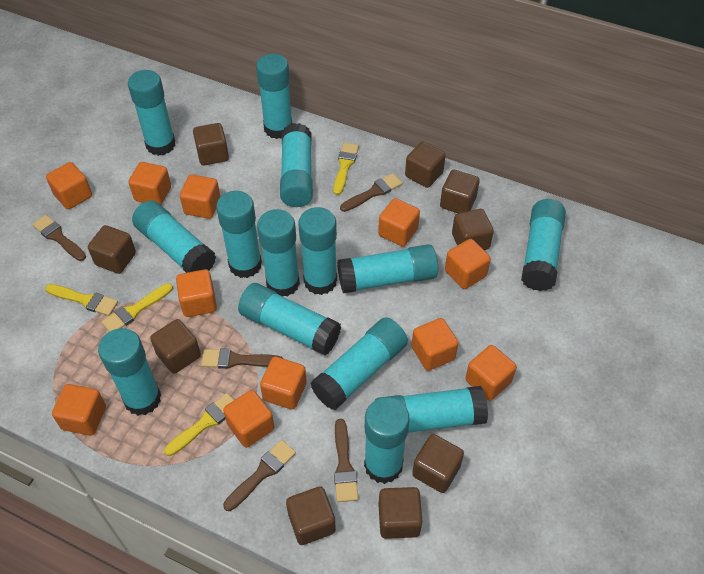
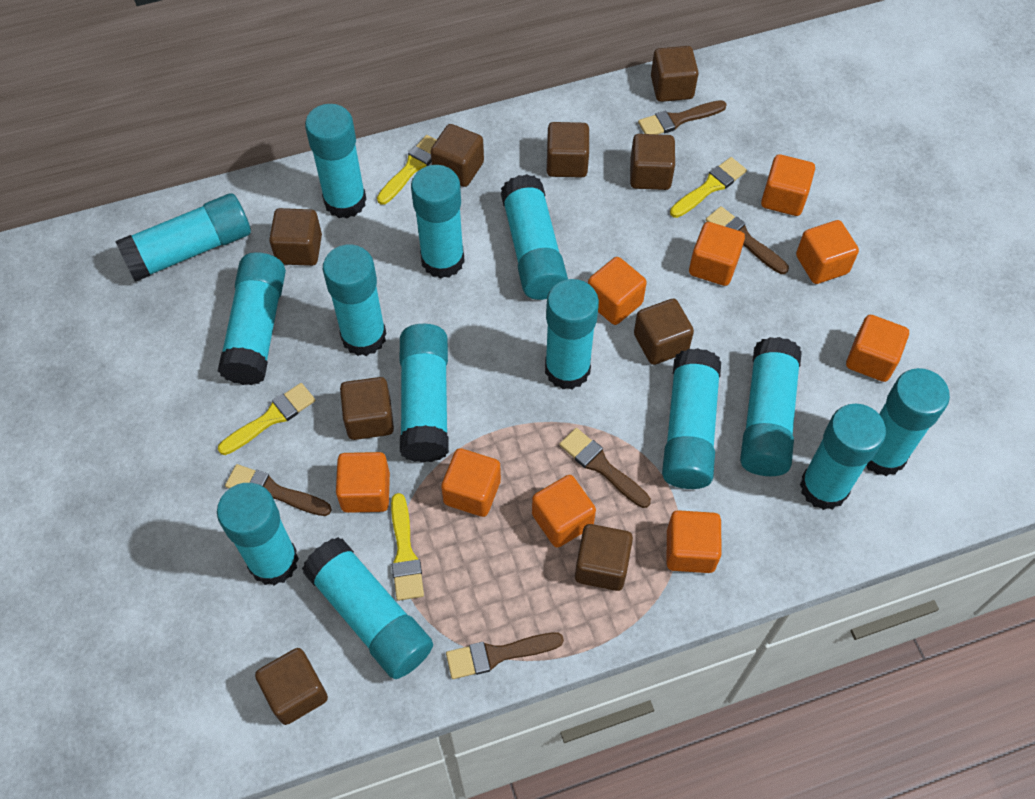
orange cube: [46,162,92,209] [52,384,106,436] [128,162,171,205] [176,269,217,317] [180,174,220,219] [223,390,274,448] [260,357,307,410] [378,198,420,247] [411,318,459,371] [445,239,491,289] [465,345,517,401] = 11 -> [336,452,390,513] [441,448,501,517] [532,475,596,548] [588,257,647,325] [667,510,722,573] [689,222,745,286] [761,154,815,216] [796,220,859,284] [846,315,909,382] = 9

